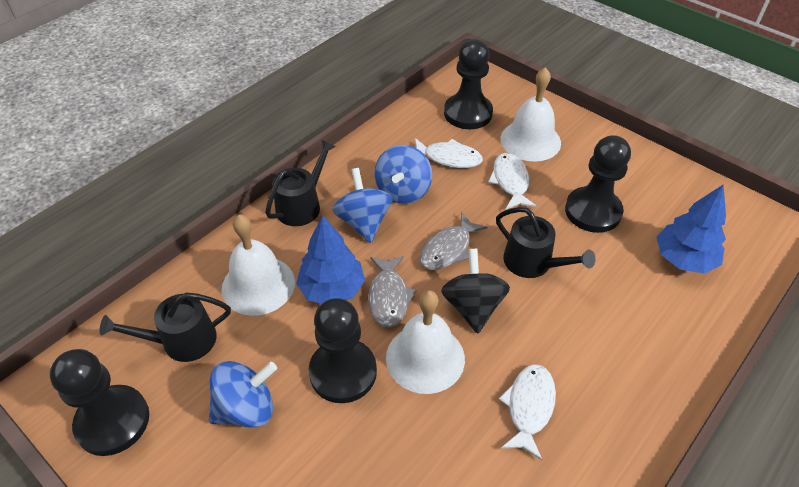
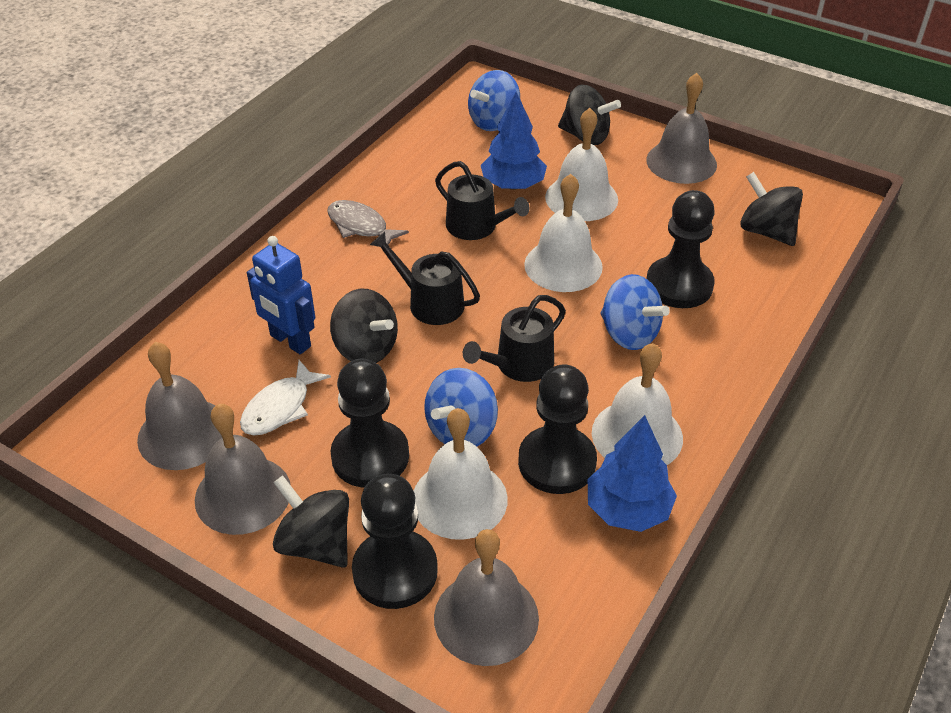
black spinning top: [441,249,510,333] = 1 -> [273,476,349,568] [330,289,398,363] [558,85,621,145] [740,172,803,246] = 4
blue robot: none = 0 -> [247,236,315,355] = 1
grey bell: none = 0 -> [137,342,222,470] [195,404,291,535] [434,529,539,666] [646,73,717,184] = 4
grey fish: [368,256,417,328] [420,212,488,270] = 2 -> [327,200,409,245] = 1
white bell: [222,214,295,316] [386,290,465,394] [501,67,561,162] = 3 -> [414,408,508,540] [524,174,603,292] [545,108,618,221] [592,343,683,465] = 4
white fish: [415,138,483,168] [488,153,537,210] [499,364,556,460] = 3 -> [240,360,331,436] = 1

